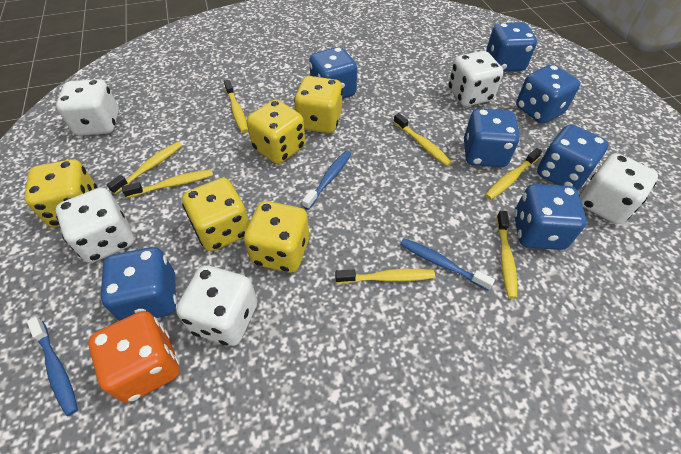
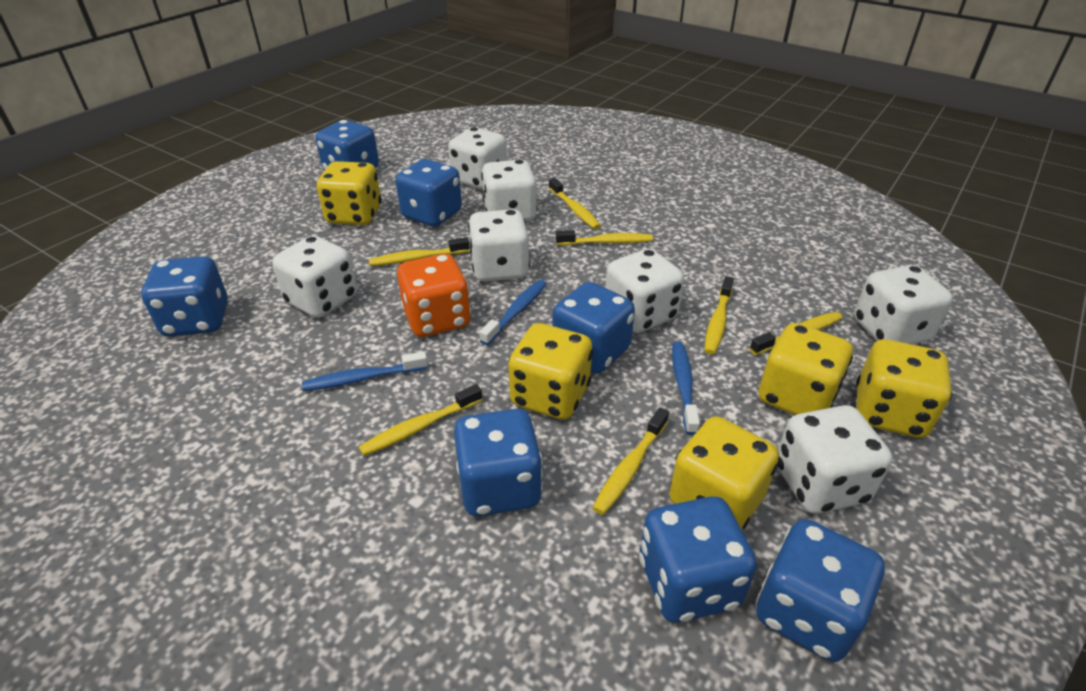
white dice: [56,79,119,136] [56,188,134,263] [176,265,257,346] [448,51,504,106] [580,153,658,224] = 5 -> [272,236,357,318] [448,127,507,189] [468,209,530,282] [481,160,537,222] [605,249,684,333] [778,405,892,514] [854,265,953,344] = 7

